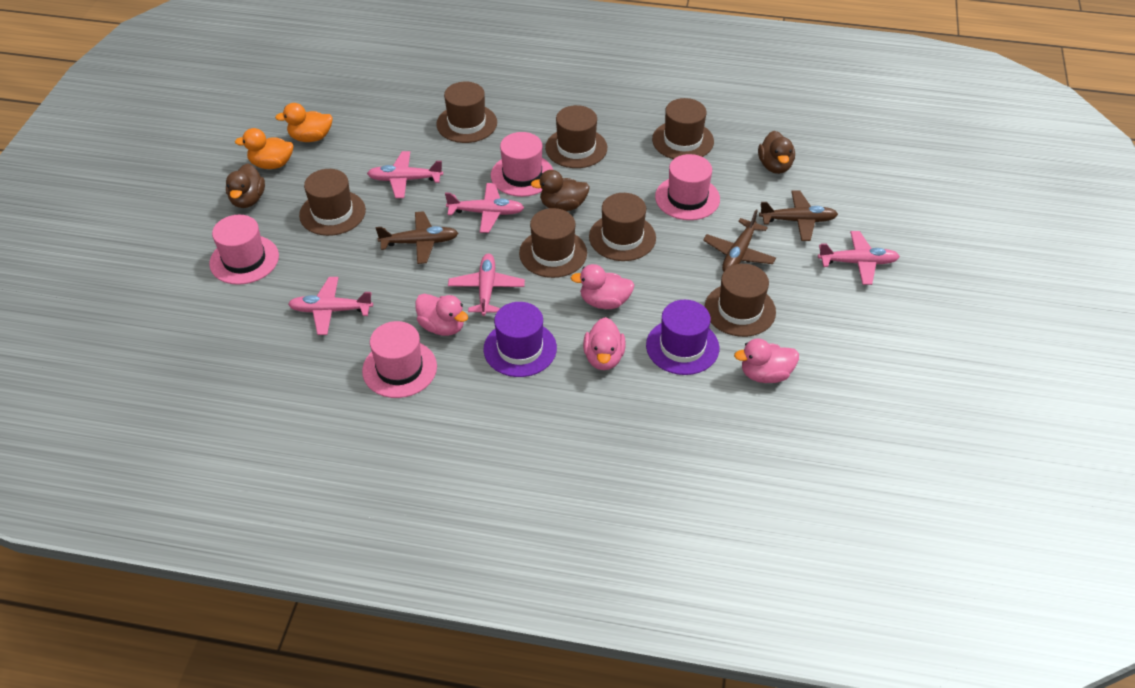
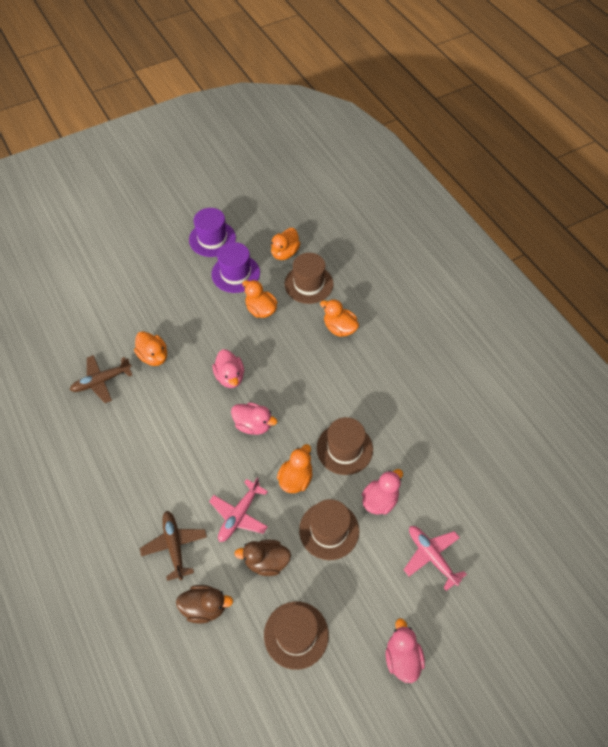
brown duck: [226,163,265,208] [531,170,590,211] [758,131,795,174] = 3 -> [176,585,233,624] [234,540,291,576] = 2
brown hat: [299,169,366,236] [436,81,497,143] [519,208,587,278] [545,105,607,168] [589,193,656,261] [652,98,714,159] [704,264,776,337] = 7 -> [264,602,329,670] [284,253,333,304] [299,499,359,560] [317,417,373,475] = 4
brown plane: [376,211,458,264] [703,209,776,272] [759,191,838,241] = 3 -> [70,355,132,403] [140,511,207,581] = 2
orange duck: [235,128,293,169] [275,103,333,142] = 2 -> [134,331,167,366] [242,280,277,318] [271,228,301,260] [277,444,313,493] [320,299,359,337] = 5
pink hat: [209,215,279,285] [362,321,437,398] [491,132,553,197] [655,154,720,220] = 4 -> none = 0
pink plane: [288,277,373,335] [367,151,443,198] [445,183,524,233] [448,254,525,316] [818,231,900,285] = 5 -> [209,478,268,542] [404,526,467,591] = 2

